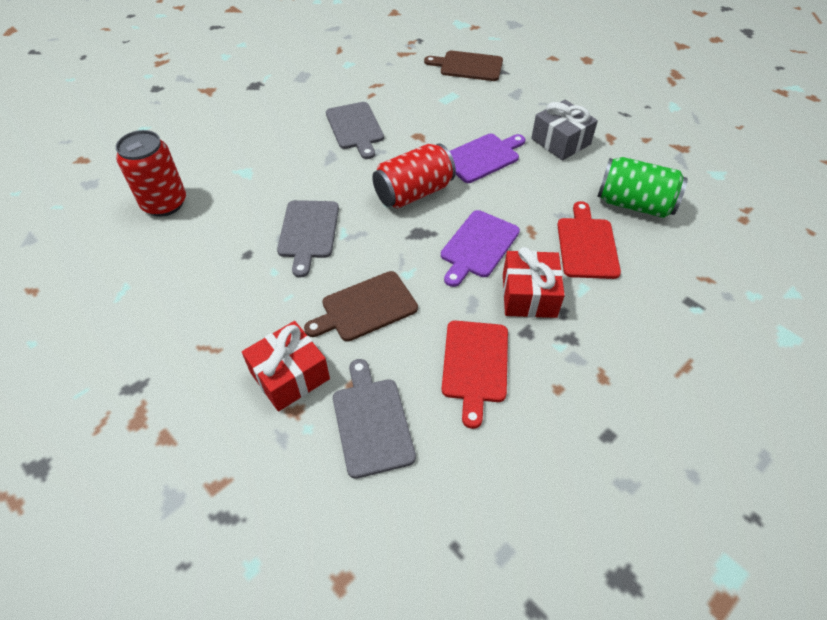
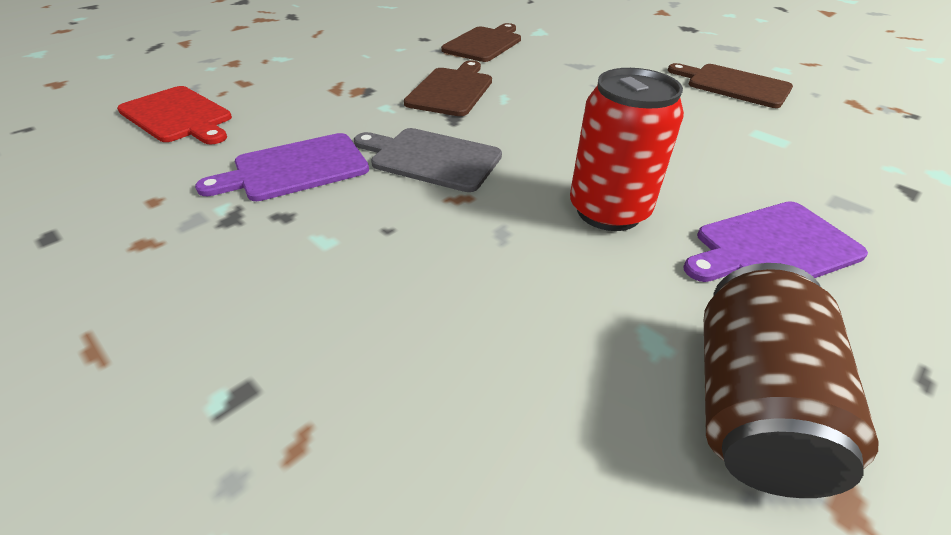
brown can: none = 0 -> [704,263,879,498] = 1
brown cutting board: [304,271,418,342] [424,51,503,81] = 2 -> [404,60,492,116] [441,23,521,62] [668,63,793,108] = 3
green can: [597,157,688,218] = 1 -> none = 0
grey cutting board: [277,200,339,278] [326,102,384,159] [333,359,416,479] = 3 -> [354,128,502,192] = 1
grey gift: [531,100,598,161] = 1 -> none = 0
red can: [116,130,186,217] [372,143,456,208] = 2 -> [570,68,684,231] = 1
red cutting board: [441,321,508,429] [557,201,621,279] = 2 -> [117,86,232,144] = 1
red gift: [242,321,330,411] [503,247,565,318] = 2 -> none = 0

